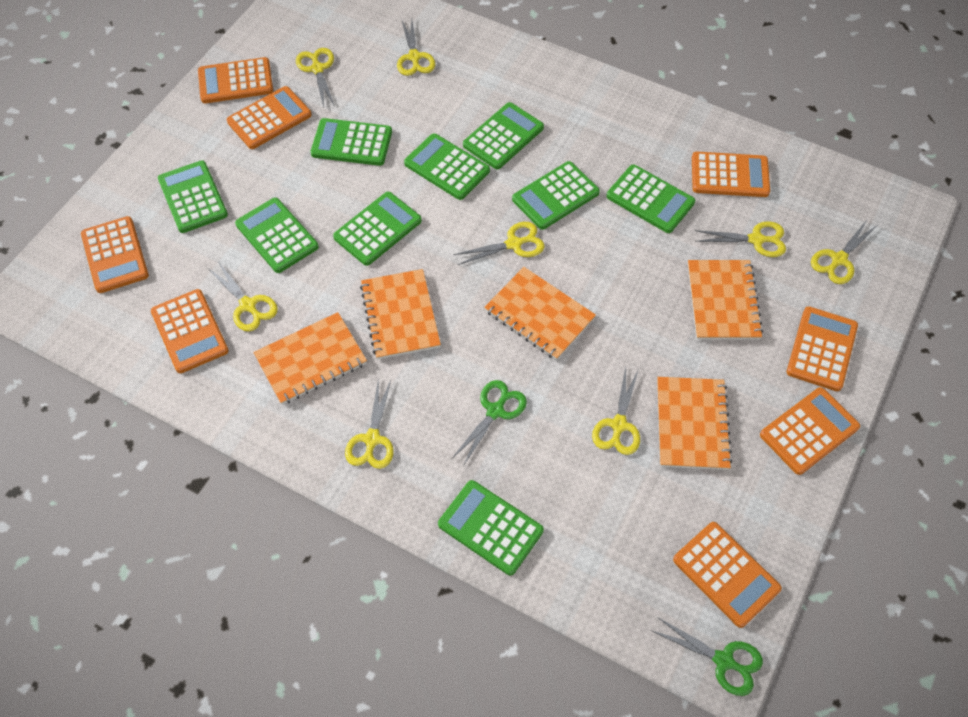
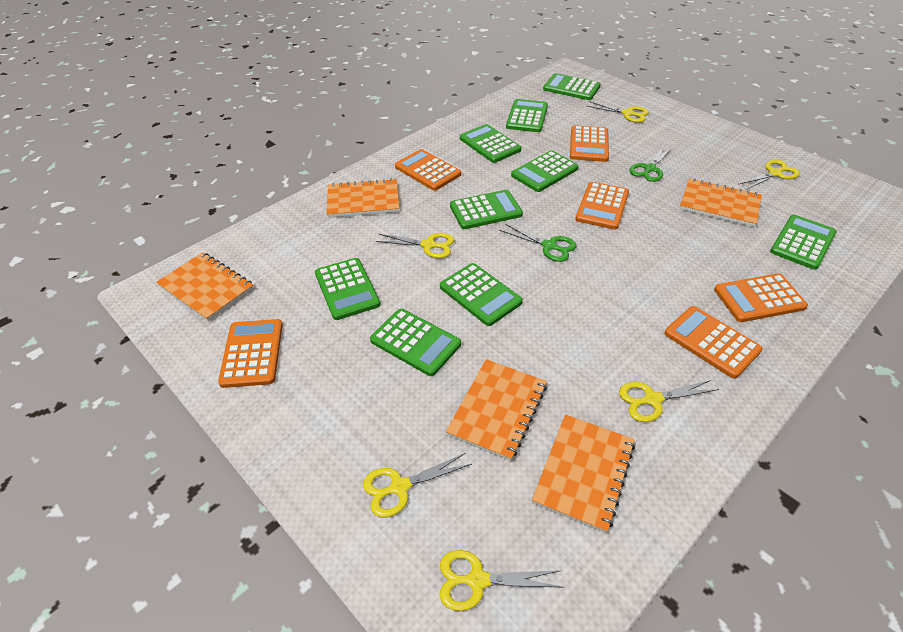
orange calculator: [81,216,149,293] [151,289,229,373] [198,57,273,103] [227,86,312,149] [673,522,782,628] [692,152,770,197] [760,387,860,475] [787,306,858,391] = 8 -> [218,319,283,388] [395,149,461,191] [570,125,609,162] [575,182,629,230] [665,306,763,379] [714,273,808,322] = 6
yellow scissors: [208,263,278,332] [296,48,335,108] [345,378,394,469] [397,20,435,76] [454,222,545,265] [592,367,640,455] [695,221,786,257] [811,220,878,284] = 8 -> [363,453,472,517] [376,233,454,258] [440,550,564,611] [587,101,649,123] [619,380,719,422] [738,160,800,190] = 6

